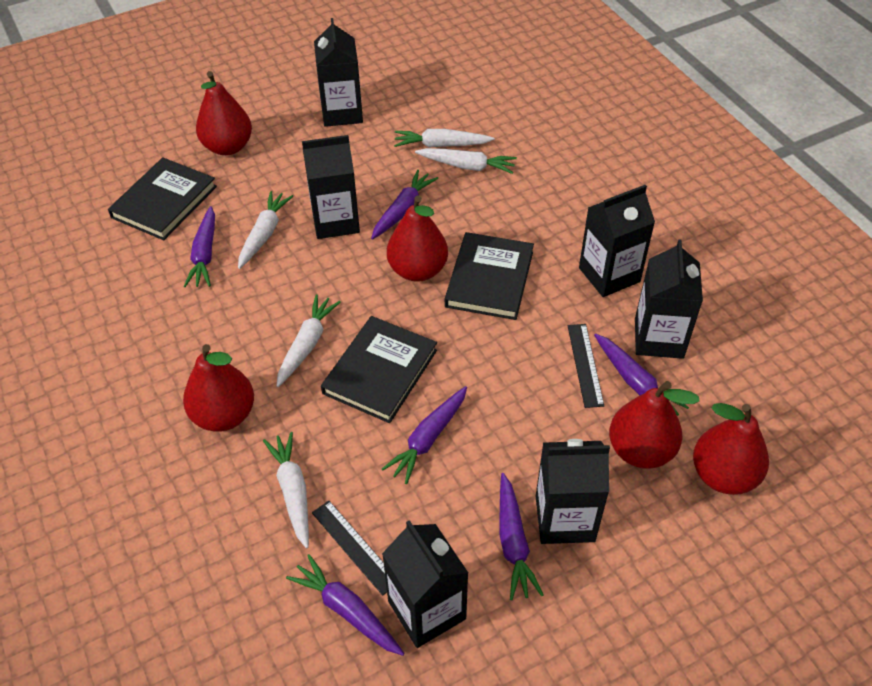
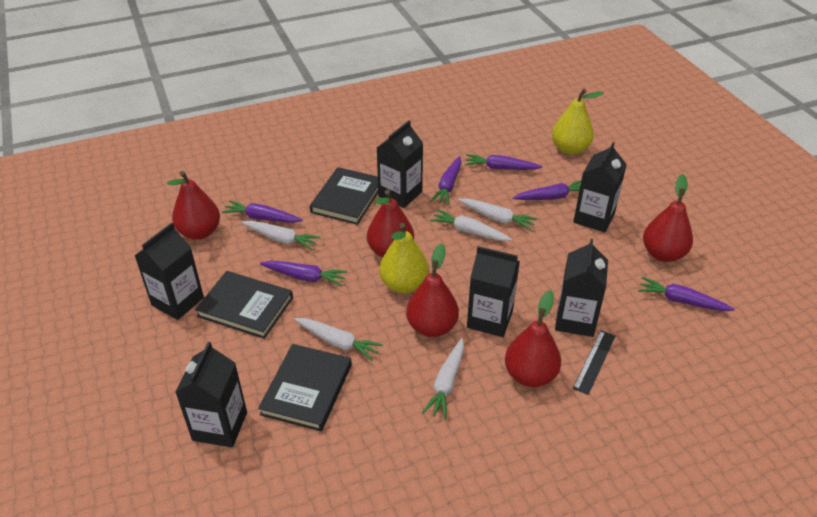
black ruler: [312,501,387,596] [568,324,604,408] = 2 -> [573,330,615,395] = 1
yellow pear: none = 0 -> [379,223,429,294] [552,89,604,155] = 2

